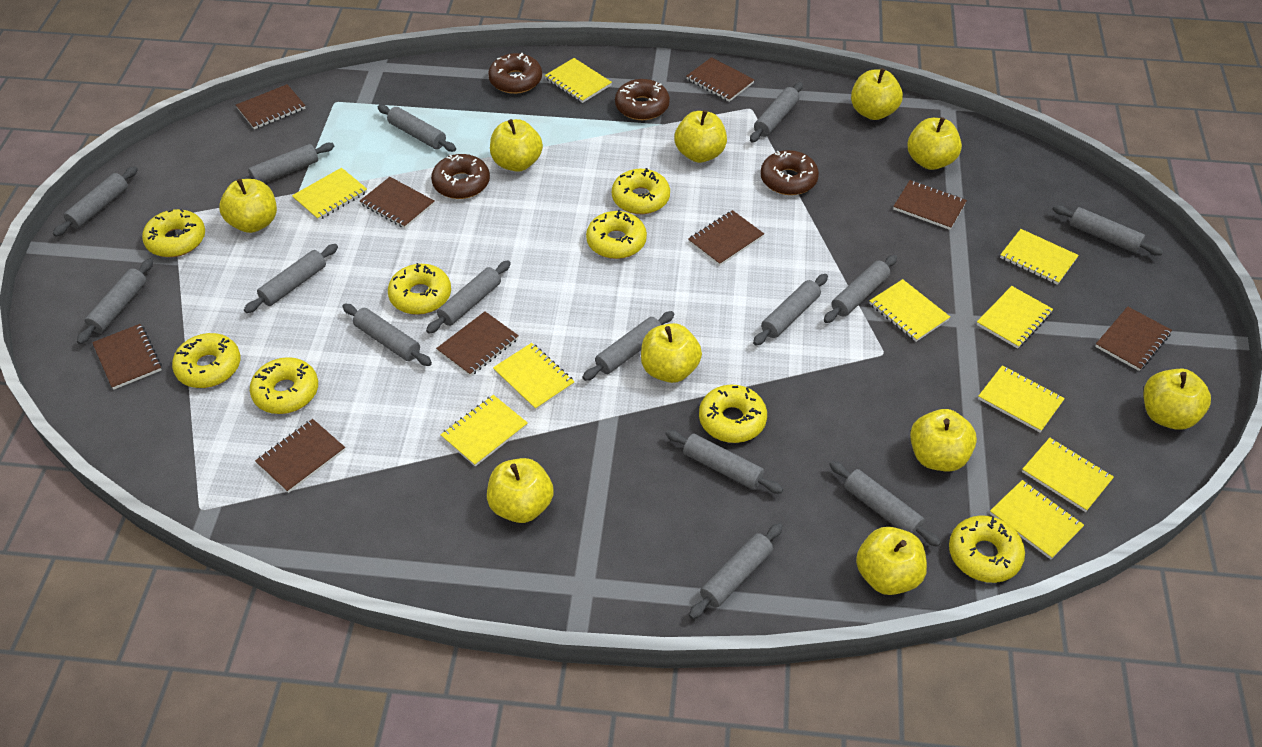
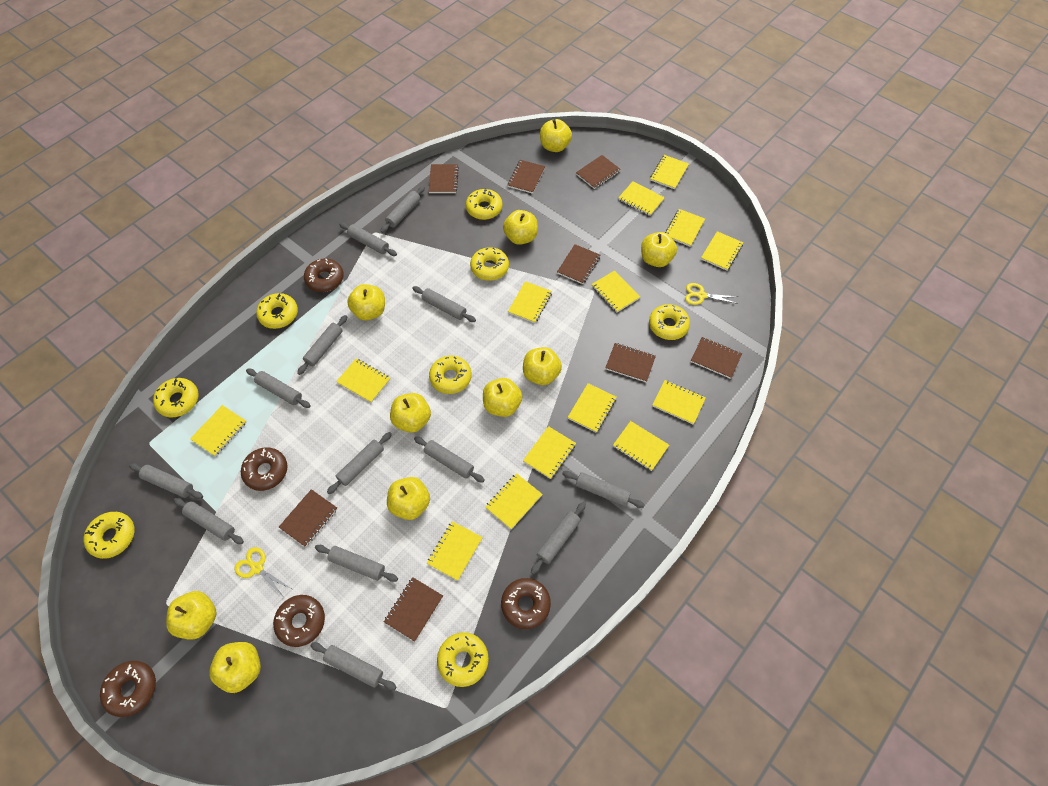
brown donut: [431,154,490,199] [488,53,542,94] [615,79,670,120] [760,150,819,195] = 4 -> [100,661,156,717] [241,447,287,491] [273,595,325,647] [304,258,344,292] [501,578,551,629] = 5
brown notebook: [92,324,162,390] [236,84,306,129] [255,419,345,493] [360,177,434,228] [436,312,519,376] [686,57,755,102] [688,210,764,266] [893,180,967,230] [1095,307,1172,371] = 9 -> [279,489,337,547] [384,577,443,642] [429,164,459,193] [508,160,545,194] [557,244,600,284] [576,155,621,189] [605,343,656,382] [691,337,742,379] = 8
grey rolling pin: [53,166,138,237] [77,259,153,344] [233,143,334,183] [244,244,338,313] [342,304,432,366] [378,105,456,152] [426,260,511,334] [582,311,674,381] [665,430,783,494] [689,523,783,619] [750,82,803,142] [753,274,828,345] [824,255,897,323] [829,461,941,547] [1052,205,1164,256] = 15 -> [129,464,203,499] [174,498,244,544] [246,368,311,408] [297,315,347,375] [310,642,396,690] [315,545,398,582] [327,432,392,494] [339,223,397,256] [381,186,425,233] [412,286,476,322] [414,436,485,483] [531,502,586,574] [562,471,645,508] = 13
yellow notebook: [292,168,367,220] [440,395,528,467] [493,343,574,410] [545,58,612,103] [869,279,950,342] [977,286,1053,349] [978,365,1065,432] [990,480,1084,559] [1000,229,1079,285] [1022,438,1114,512] = 10 -> [190,405,247,456] [336,359,390,403] [427,521,483,581] [485,473,542,529] [508,281,552,323] [523,426,576,479] [568,383,617,433] [592,270,640,312] [613,421,669,471] [618,181,665,216] [650,155,689,189] [653,380,706,424] [665,209,705,247] [701,231,743,271] = 14
yellow scissors: none = 0 -> [235,547,292,598] [685,283,738,305] = 2

